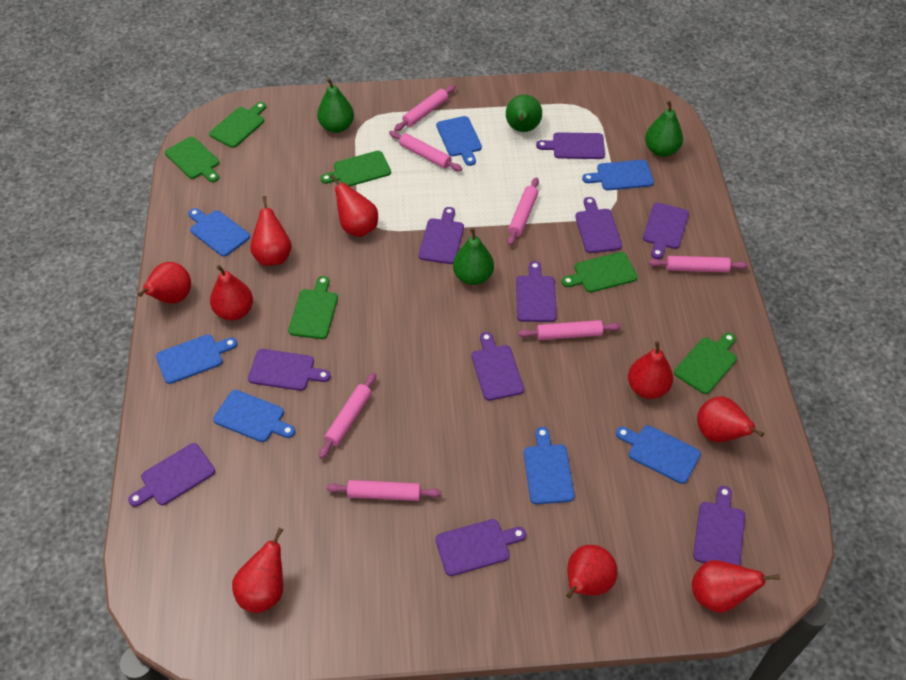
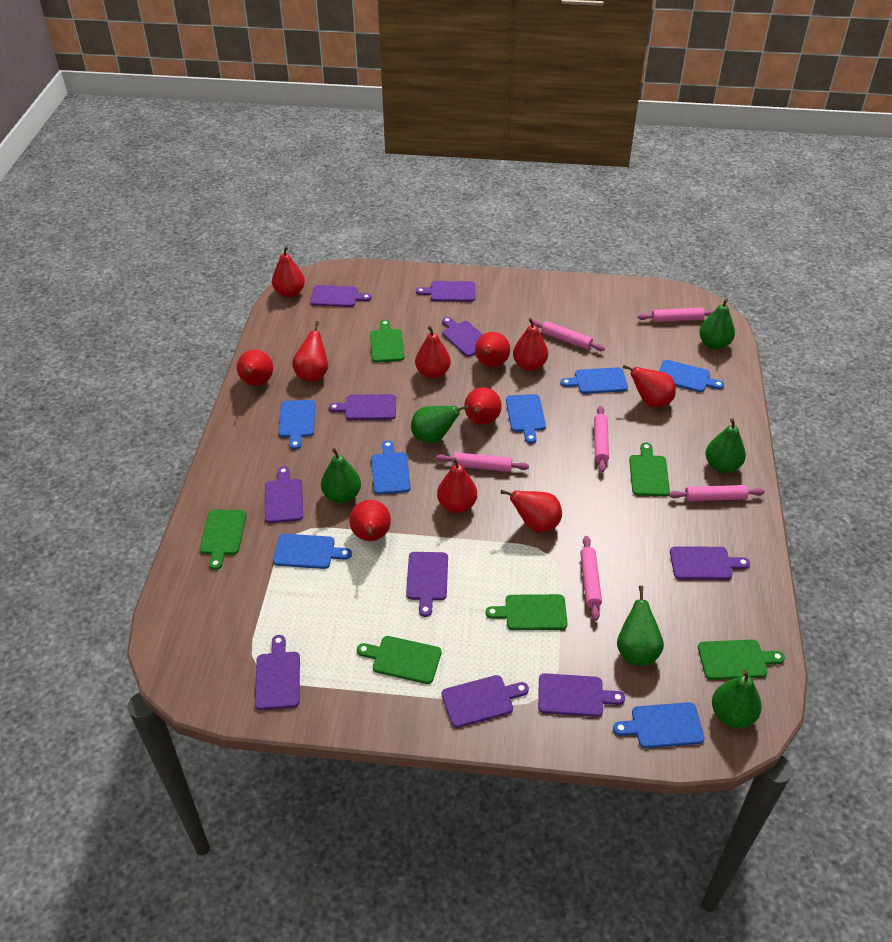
green pear: [317,78,354,133] [453,228,494,285] [506,94,542,132] [645,100,683,157] = 4 -> [321,448,361,503] [411,405,469,443] [617,586,664,665] [699,298,735,349] [705,418,746,473] [712,670,762,728] = 6
pink rolling pin: [319,373,376,459] [327,480,441,501] [389,131,462,171] [394,85,456,131] [507,178,539,246] [518,320,621,340] [649,256,748,272] = 7 -> [436,452,529,472] [530,320,605,351] [580,536,602,621] [594,406,609,472] [638,308,715,322] [668,485,765,501] = 6
red pear: [138,262,191,304] [210,265,253,320] [232,528,283,613] [250,196,292,266] [330,174,378,237] [566,545,617,598] [628,341,673,399] [692,560,780,613] [697,396,764,442] = 9 -> [237,350,273,386] [272,246,305,297] [292,321,328,382] [349,500,391,541] [415,326,451,379] [437,458,477,513] [464,387,502,425] [475,332,510,367] [501,490,562,532] [513,318,548,371] [623,365,676,407] = 11

